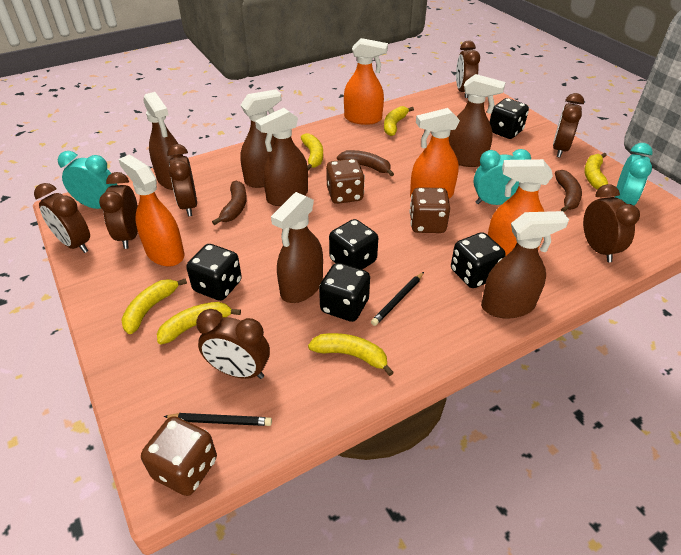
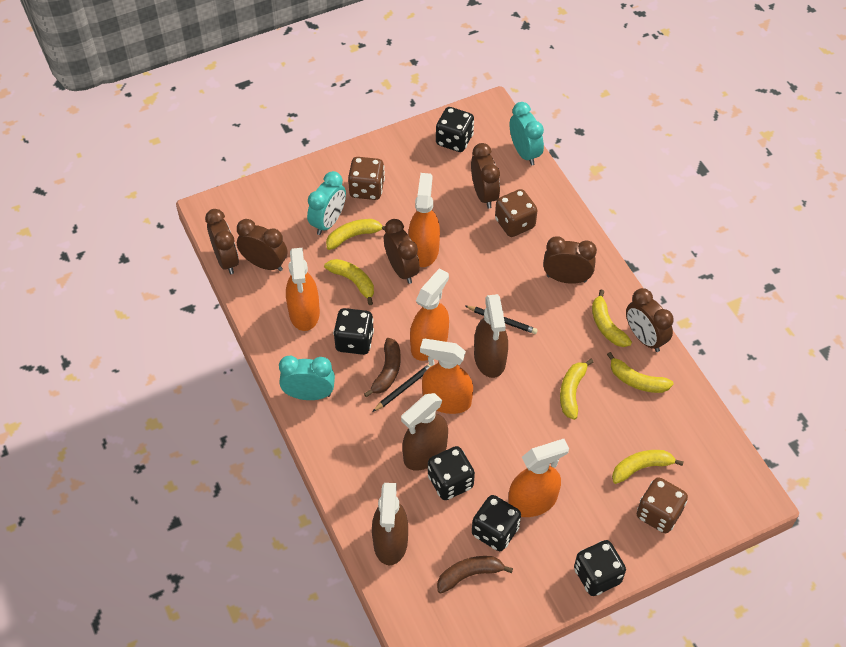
brown banana: [212,181,247,225] [337,150,394,176] [555,170,582,212] = 3 -> [364,338,401,397] [437,556,513,594] = 2
brown clock: [34,183,90,253] [99,172,138,249] [167,144,197,216] [196,309,270,379] [456,41,480,98] [553,93,584,158] [583,184,640,262] = 7 -> [205,209,239,274] [237,219,287,271] [384,219,420,284] [471,143,500,209] [543,236,597,284] [626,288,674,352] = 6
brown spray bottle: [143,92,183,190] [240,90,282,188] [255,108,308,206] [271,192,323,303] [449,74,506,167] [481,211,569,319] = 6 -> [372,483,408,565] [401,393,448,471] [474,294,508,378] = 3
orange spray bottle: [118,155,184,266] [344,38,388,125] [410,108,460,198] [488,159,553,255] = 4 -> [286,248,320,331] [408,173,440,267] [410,268,449,361] [420,339,473,414] [508,439,569,517] = 5

